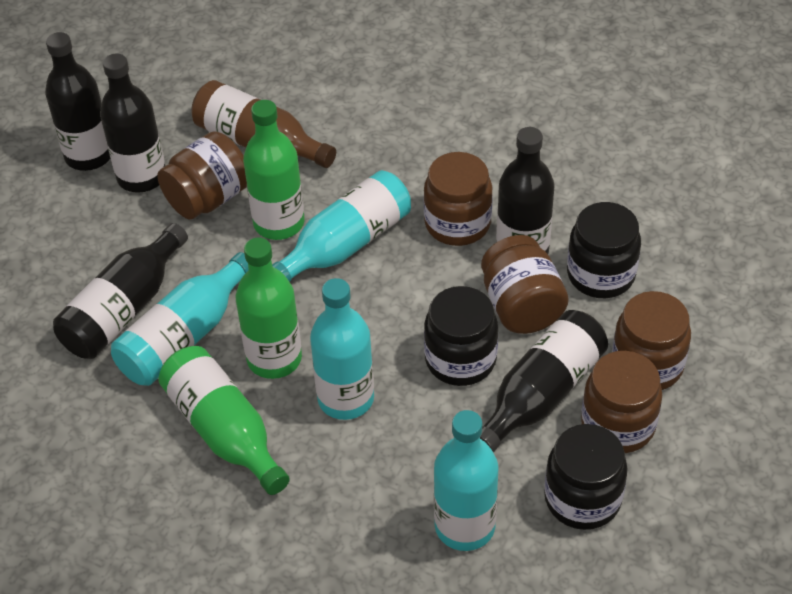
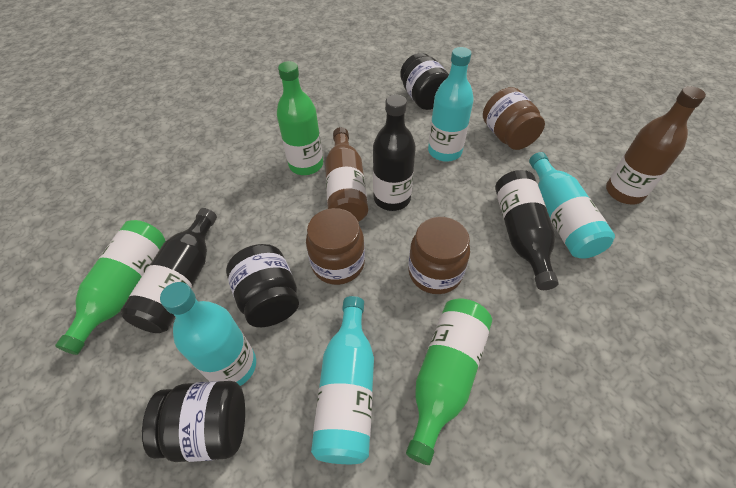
black bottle: [45,32,110,171] [53,223,188,359] [100,53,165,193] [480,310,608,452] [496,127,555,254] = 5 -> [121,208,217,333] [373,94,416,211] [495,170,559,290] = 3
brown bottle: [191,80,336,168] = 1 -> [325,127,368,222] [606,86,706,204] = 2
brown jar: [157,131,247,220] [424,152,493,246] [481,235,569,334] [581,351,662,453] [612,291,691,390] = 5 -> [306,208,365,285] [408,217,470,294] [483,87,545,150] = 3

